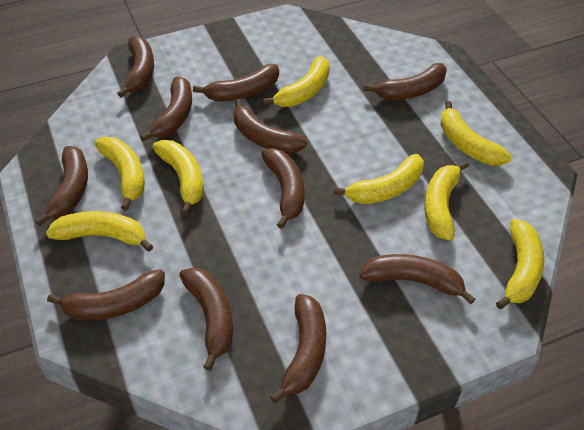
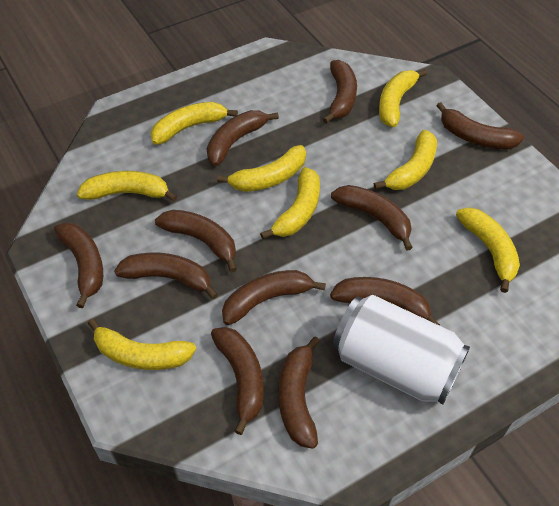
white can: none = 0 -> [333,295,470,405] = 1

